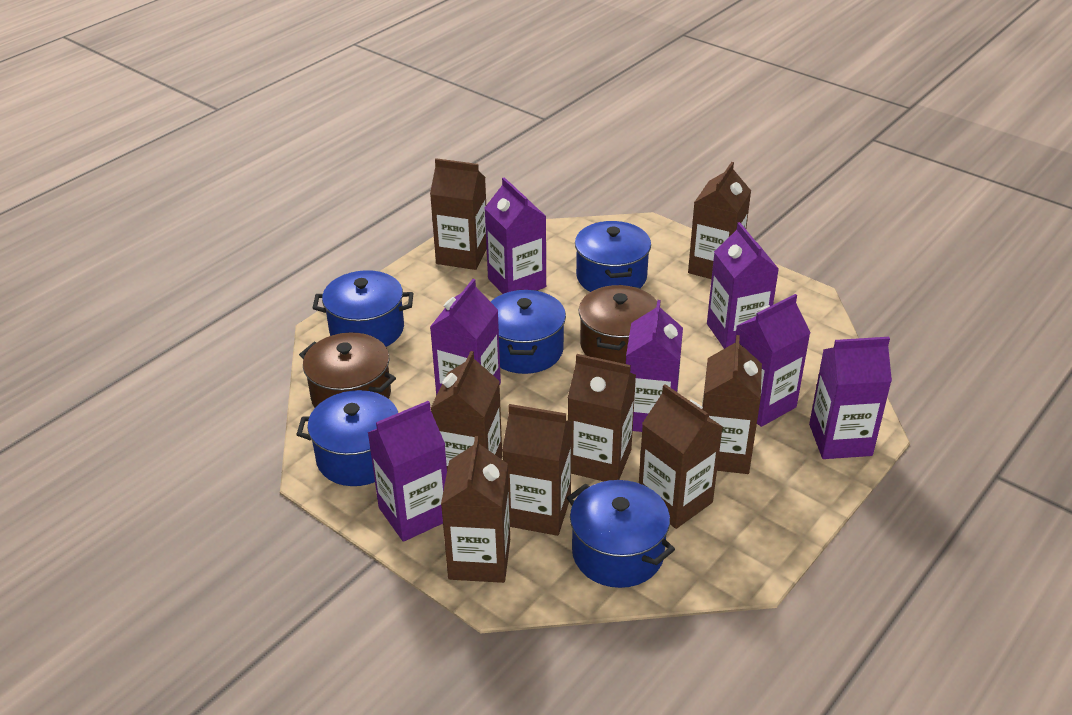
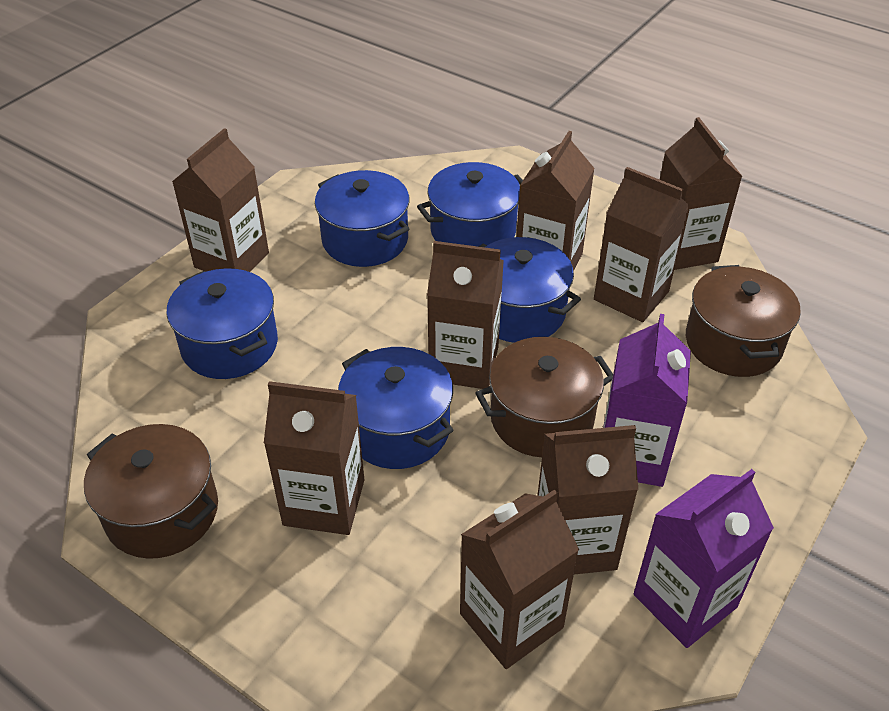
brown pot: [299,332,396,407] [579,285,657,364] = 2 -> [84,424,218,559] [475,337,613,457] [686,265,801,377] = 3
purple carton: [367,401,447,542] [430,279,501,396] [485,177,546,294] [626,300,683,432] [707,222,779,349] [735,294,810,427] [809,337,892,459] = 7 -> [603,314,691,487] [634,469,774,648] = 2

